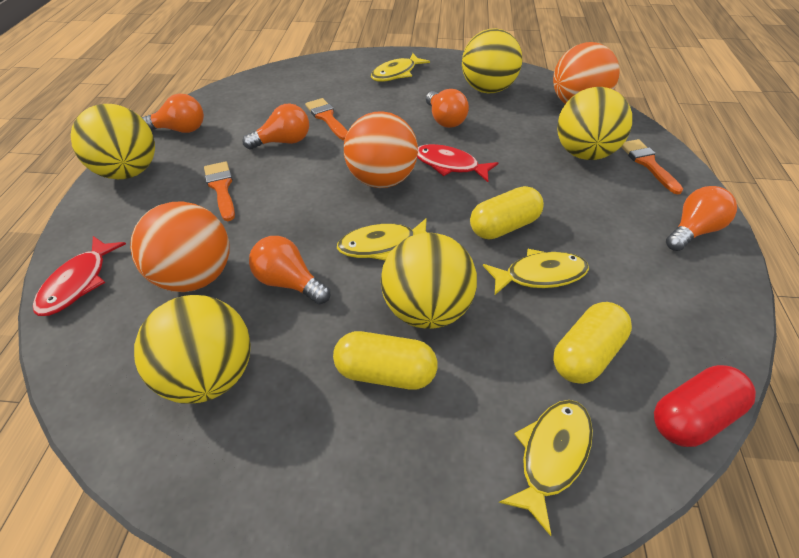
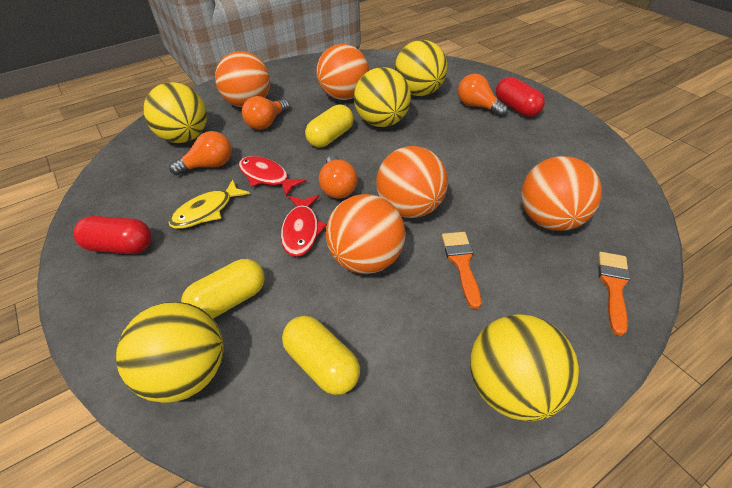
orange ball: [130,201,229,292] [344,111,418,188] [553,42,620,104] = 3 -> [215,51,270,107] [316,44,369,100] [326,194,405,274] [376,146,448,218] [521,156,602,231] = 5
orange brush: [204,161,235,221] [305,98,348,140] [621,139,683,194] = 3 -> [442,232,481,309] [598,252,631,336] = 2
orange light bulb: [141,94,204,133] [242,103,309,149] [249,236,330,304] [426,89,469,128] [666,186,737,251] = 5 -> [169,131,232,175] [242,96,289,130] [319,155,357,199] [458,74,508,117] = 4
red capsule: [654,365,756,447] = 1 -> [73,216,152,254] [496,77,545,117] = 2
yellow fish: [337,218,427,261] [371,53,430,81] [483,249,589,295] [499,400,593,536] = 4 -> [168,179,250,229] = 1

